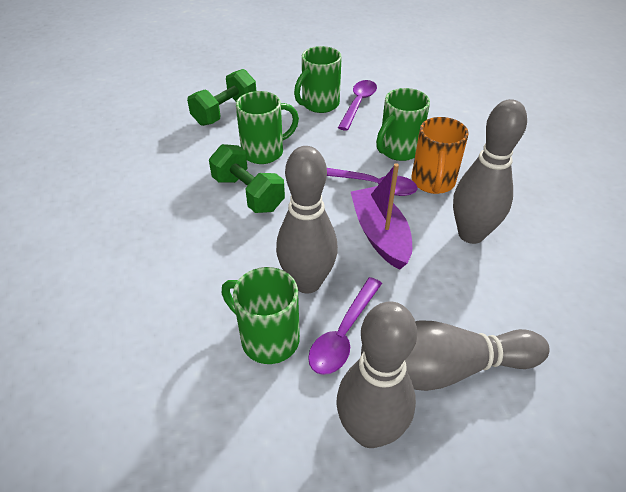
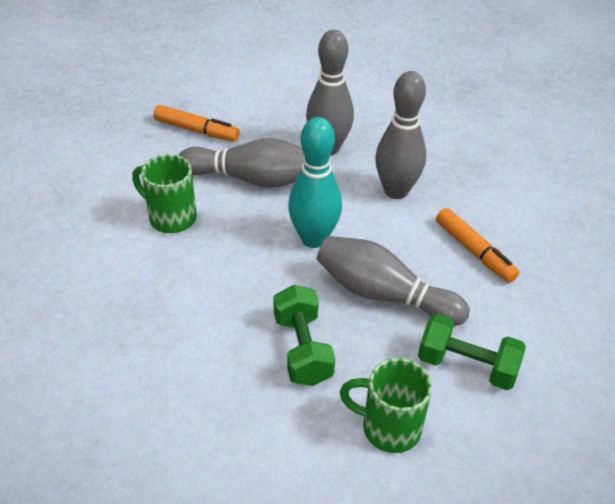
green mug: [221,267,300,364] [236,91,299,164] [294,46,342,113] [376,88,430,161] = 4 -> [132,154,197,233] [340,358,432,453] = 2
orange marker: none = 0 -> [153,105,240,142] [436,208,519,283] = 2
orange mug: [411,117,469,194] = 1 -> none = 0
purple boat: [351,163,412,270] = 1 -> none = 0
purple spoon: [308,277,382,375] [327,168,417,196] [338,80,377,131] = 3 -> none = 0
turquoise bowling pin: none = 0 -> [288,117,342,248] = 1

